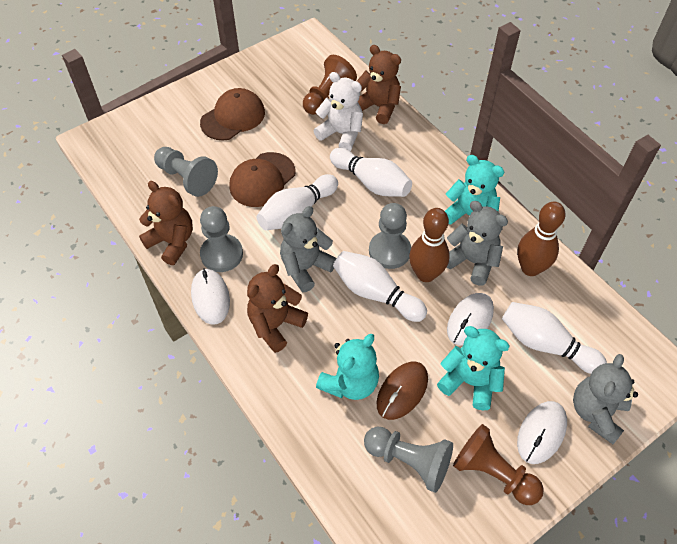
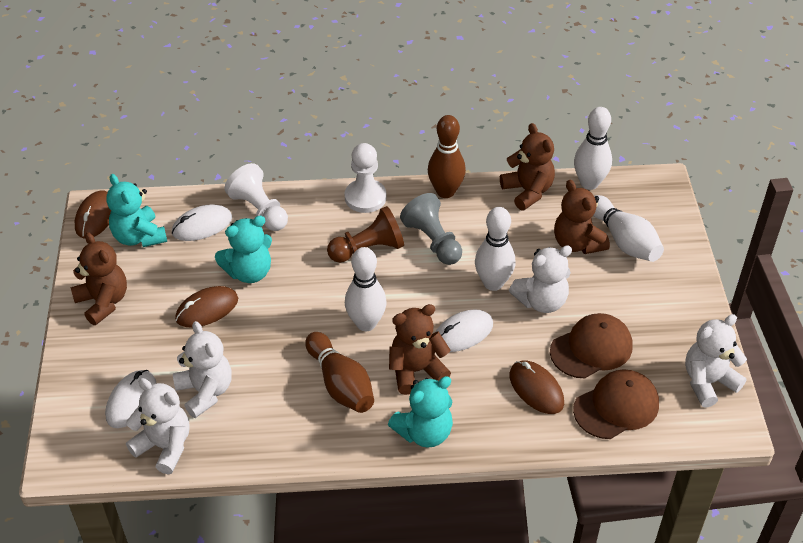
brown mouse: [377,362,428,420] = 1 -> [75,191,111,238] [175,286,238,328] [509,361,564,414] = 3
brown pawn: [303,55,357,115] [453,424,543,505] = 2 -> [327,206,404,263] = 1
brown teddy bear: [139,181,193,265] [247,264,308,353] [357,45,401,124] = 3 -> [71,232,127,325] [389,304,451,395] [500,123,555,210] [554,180,610,254] = 4
grey pawn: [154,147,218,197] [200,206,243,272] [364,427,453,493] [369,203,411,269] = 4 -> [400,193,462,265] = 1
grey teddy bear: [280,206,336,292] [447,201,508,286] [573,354,638,444] = 3 -> none = 0
white pawn: none = 0 -> [225,163,288,231] [344,143,387,213] = 2
white teddy bear: [314,72,363,151] = 1 -> [126,378,190,474] [173,321,232,418] [509,245,572,313] [685,314,747,408] = 4

